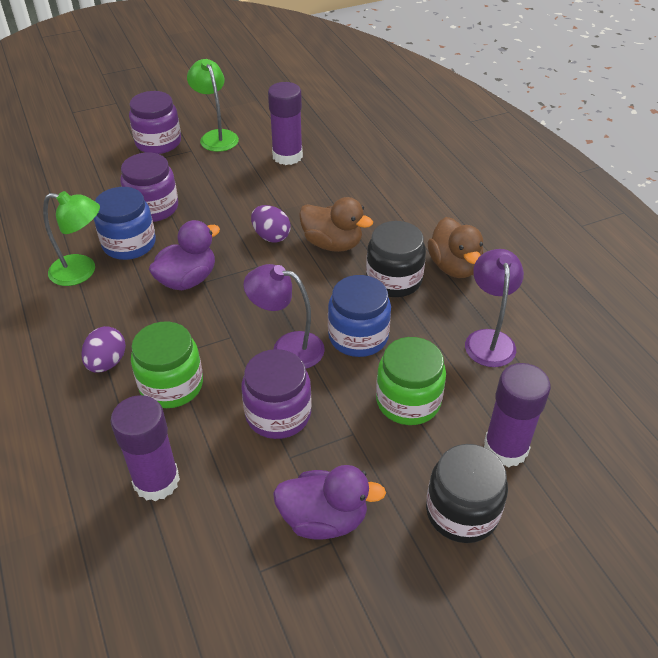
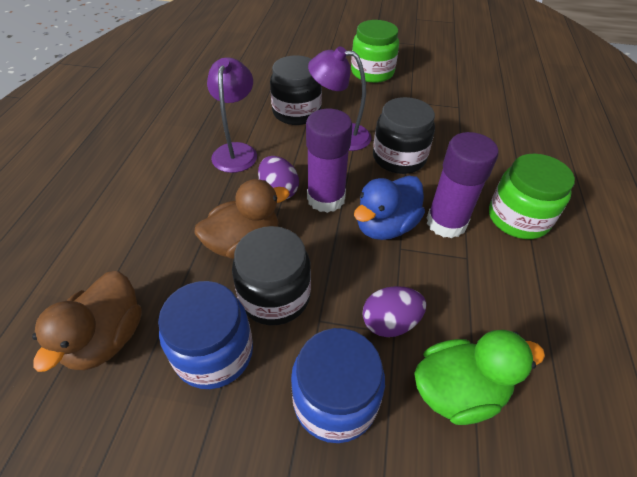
black jar: [366,221,426,297] [426,444,508,543] = 2 -> [232,226,311,325] [270,55,322,125] [373,97,435,174] = 3
blue duck: none = 0 -> [354,176,425,240] = 1
green duck: none = 0 -> [414,330,545,425] = 1
green lamp: [43,191,100,286] [187,59,239,152] = 2 -> none = 0
purple duck: [149,220,220,290] [273,465,386,540] = 2 -> none = 0
purple glue stick: [110,395,180,501] [268,82,303,165] [484,363,551,467] = 3 -> [306,109,352,213] [427,132,499,238] = 2
purple jar: [120,153,178,222] [129,91,181,154] [241,349,312,439] = 3 -> none = 0

